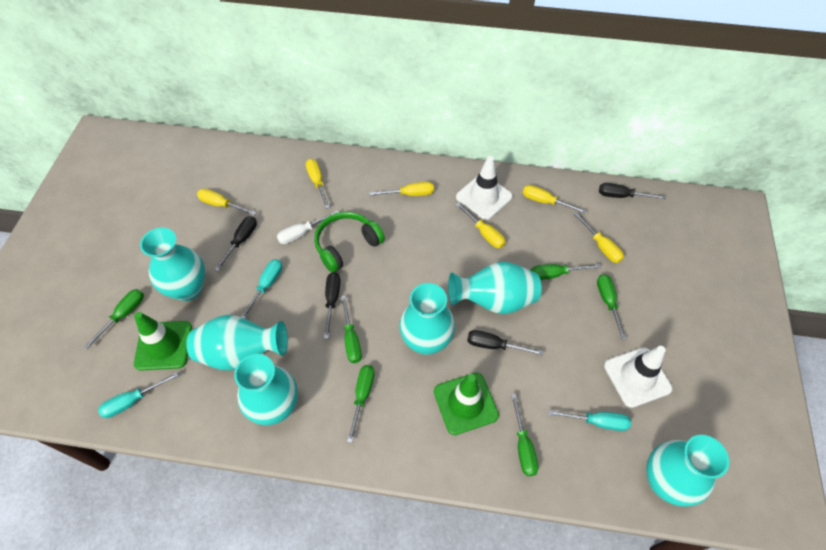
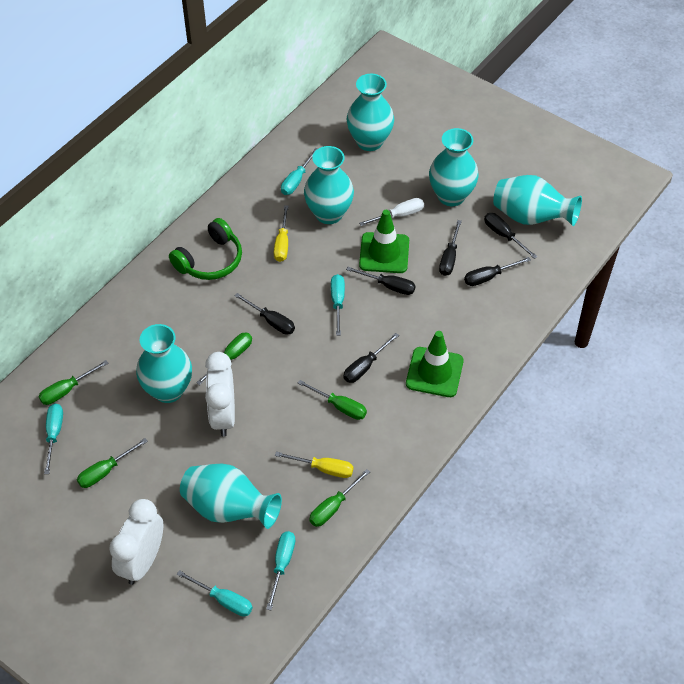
black screwdriver: [214,216,257,271] [324,272,341,339] [467,330,543,355] [599,183,666,199] = 4 -> [234,293,295,335] [343,333,399,383] [346,267,416,295] [439,220,462,276] [464,257,531,286] [484,213,537,259] = 6
green screwdriver: [84,289,144,349] [341,296,362,363] [347,365,375,443] [511,394,538,476] [531,264,601,280] [597,274,627,341] = 6 -> [39,360,108,405] [77,438,148,488] [196,333,252,385] [298,380,367,420] [309,469,370,527] = 5
turquoise screwdriver: [98,372,179,418] [241,259,282,319] [548,410,631,431] = 3 -> [44,404,63,474] [177,570,253,616] [266,531,295,610] [281,148,318,195] [331,274,345,336] = 5
white clock: none = 0 -> [109,499,163,585] [205,352,235,437] = 2
white traffic cone: [456,156,513,220] [604,346,672,408] = 2 -> none = 0
yellow screwdriver: [197,188,256,215] [306,159,330,209] [369,182,434,196] [455,202,505,248] [523,185,587,214] [574,212,624,263] = 6 -> [274,205,289,262] [275,452,353,478] = 2

